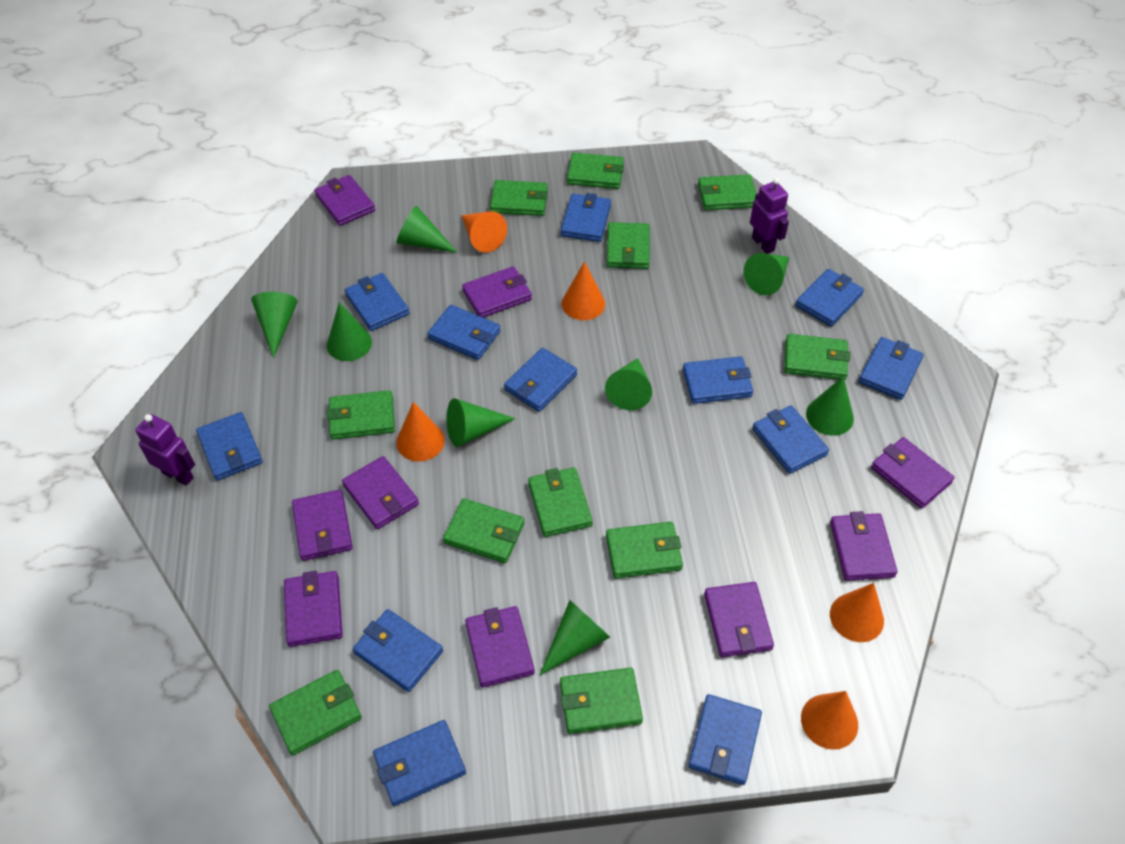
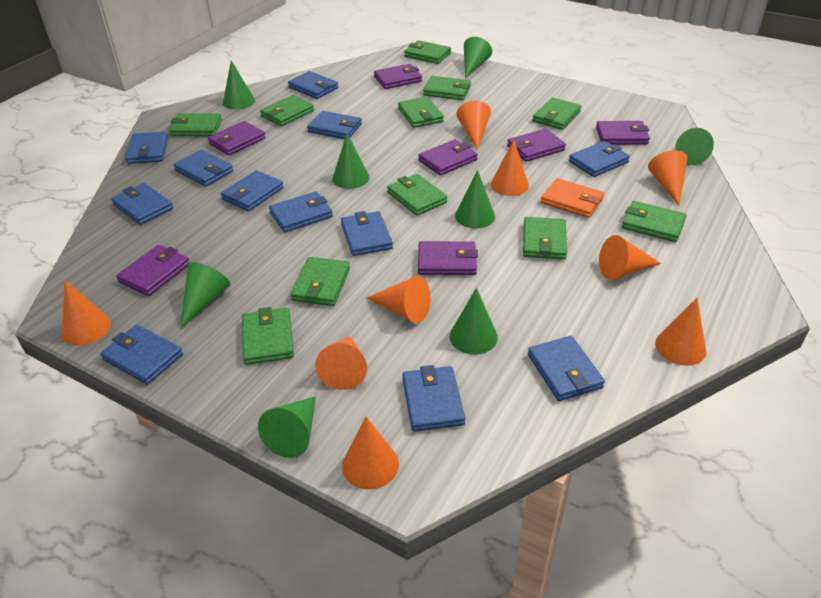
orange cone: [396,402,445,462] [461,211,507,253] [562,262,605,320] [801,691,858,750] [830,583,884,642] = 5 -> [62,280,111,346] [315,336,367,390] [342,417,399,490] [366,276,430,323] [456,101,491,150] [491,140,529,196] [599,235,661,280] [648,150,688,205] [655,298,706,366] = 9
orange wallet: none = 0 -> [541,178,604,218] = 1
purple robot: [136,414,195,486] [750,178,789,254] = 2 -> none = 0
purple wallet: [284,571,343,647] [292,490,353,561] [315,175,375,226] [342,456,419,529] [462,266,532,318] [465,606,535,688] [704,582,774,657] [830,511,898,581] [871,437,954,509] = 9 -> [116,245,190,296] [208,121,266,155] [374,64,422,89] [418,139,478,176] [418,241,478,275] [507,128,566,162] [596,121,650,145] = 7

